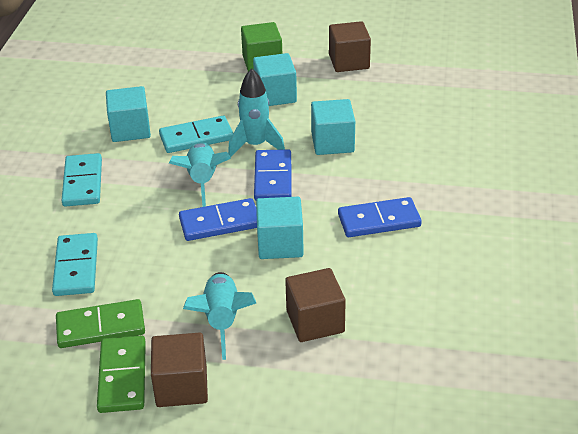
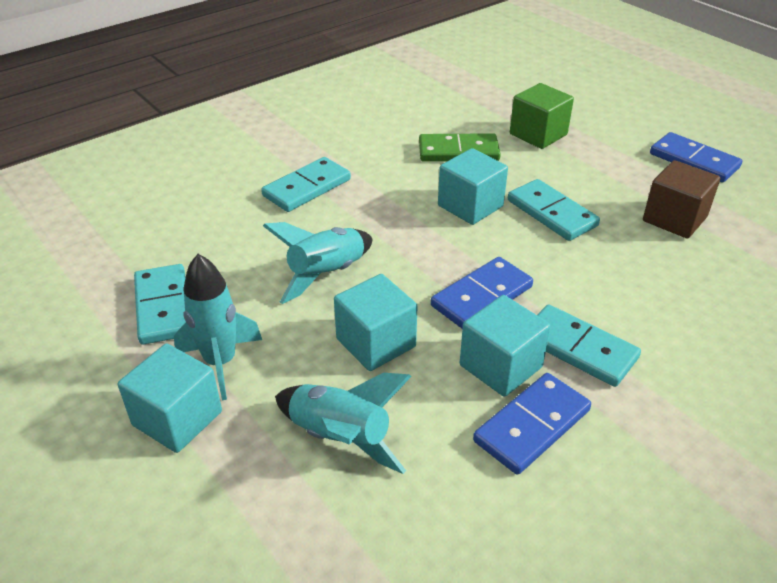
brown cube: [151,333,208,407] [285,268,346,342] [329,21,371,72] = 3 -> [643,160,720,239] = 1
green domino: [56,299,145,348] [97,335,146,413] = 2 -> [419,133,501,162] = 1
turquoise domino: [52,233,98,296] [61,153,102,207] [159,116,233,153] = 3 -> [134,264,186,345] [261,157,351,212] [508,179,600,241] [537,304,641,387] = 4

